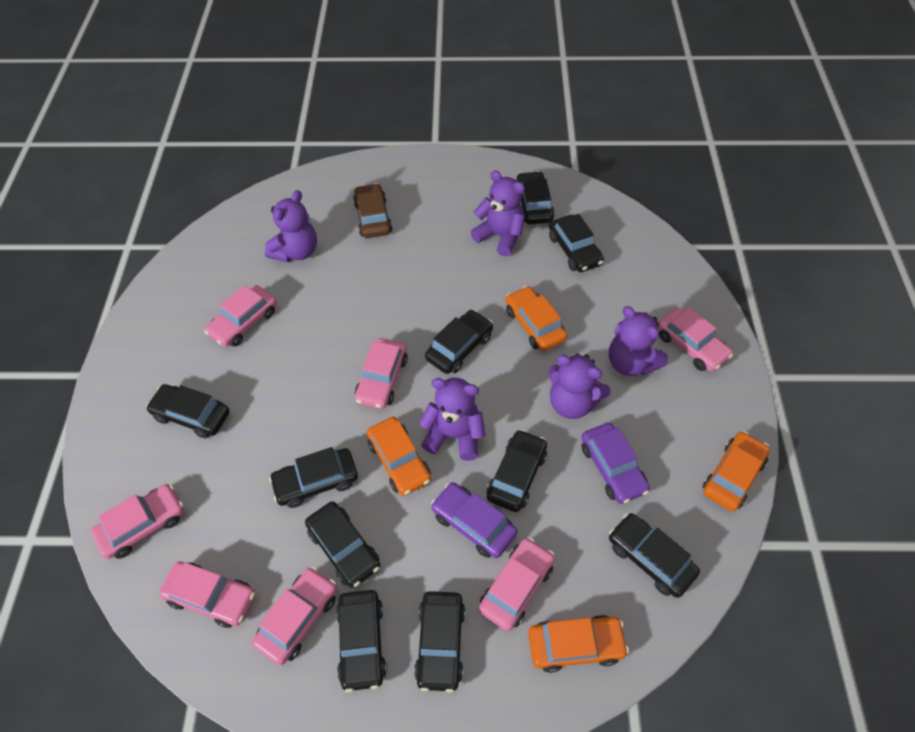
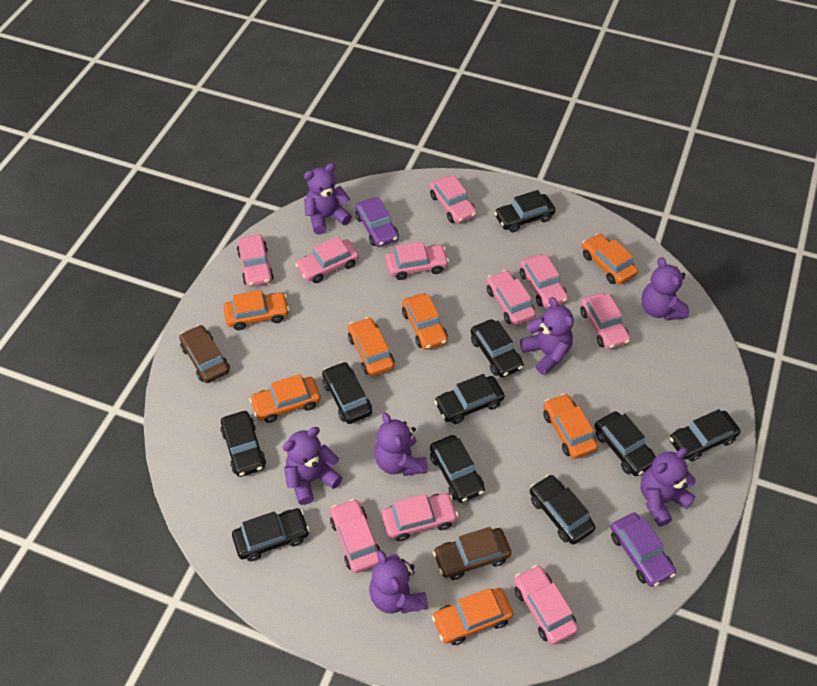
brown car: [353,183,392,238] = 1 -> [179,325,230,383] [433,527,511,580] = 2
orange car: [367,417,431,496] [505,286,567,351] [528,615,629,673] [703,431,770,511] = 4 -> [223,290,289,330] [249,374,321,423] [348,317,394,376] [402,293,448,350] [432,588,513,645] [543,393,598,459] [582,233,638,285] = 7
pink car: [91,484,184,559] [159,561,255,628] [204,285,277,347] [252,567,337,665] [355,338,408,409] [478,537,555,631] [658,307,733,372] = 7 -> [237,235,274,287] [295,236,359,283] [330,499,381,573] [382,493,458,541] [385,242,449,280] [430,175,477,224] [486,270,536,325] [514,565,578,645] [520,254,568,308] [580,293,631,349] = 10
purple teddy bear: [265,190,317,262] [419,378,486,461] [471,170,525,257] [548,354,611,419] [609,306,668,376] = 5 -> [283,427,343,505] [304,163,352,235] [369,550,428,613] [374,412,428,476] [520,297,574,375] [640,448,696,527] [641,257,689,321] = 7

